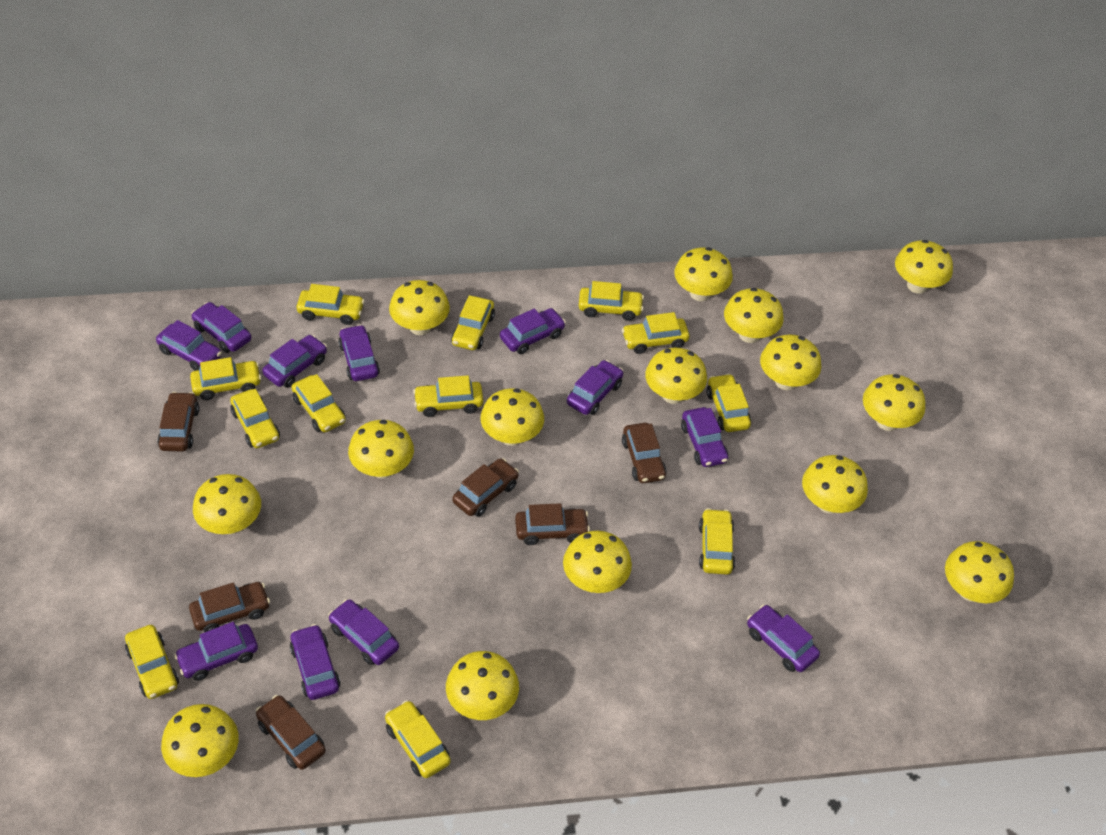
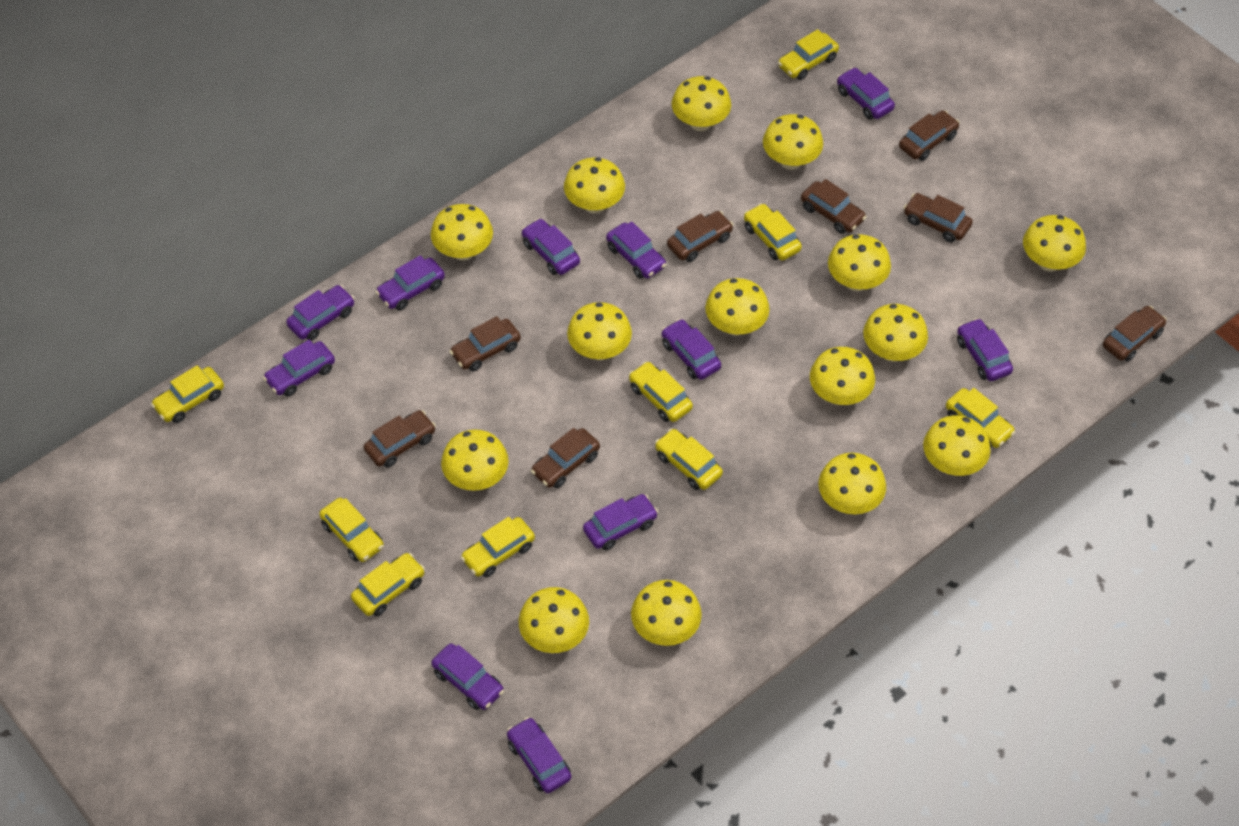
brown car: [157,392,200,451] [189,582,270,632] [256,695,326,770] [452,458,519,517] [515,503,590,545] [622,423,667,483] = 6 -> [364,410,436,468] [449,316,521,372] [531,428,600,488] [667,211,734,262] [801,179,866,234] [899,110,960,161] [904,193,973,242] [1103,306,1167,362] = 8
yellow car: [125,625,179,699] [190,357,261,400] [230,389,280,448] [292,374,346,432] [296,284,365,325] [385,700,451,778] [413,375,483,417] [451,295,495,350] [579,281,644,321] [622,312,689,354] [699,508,735,575] [706,374,751,432] = 12 -> [151,365,224,423] [319,498,384,562] [351,553,425,616] [460,517,535,578] [629,361,693,422] [655,429,723,490] [744,203,802,261] [778,29,839,80] [946,388,1015,448] = 9

